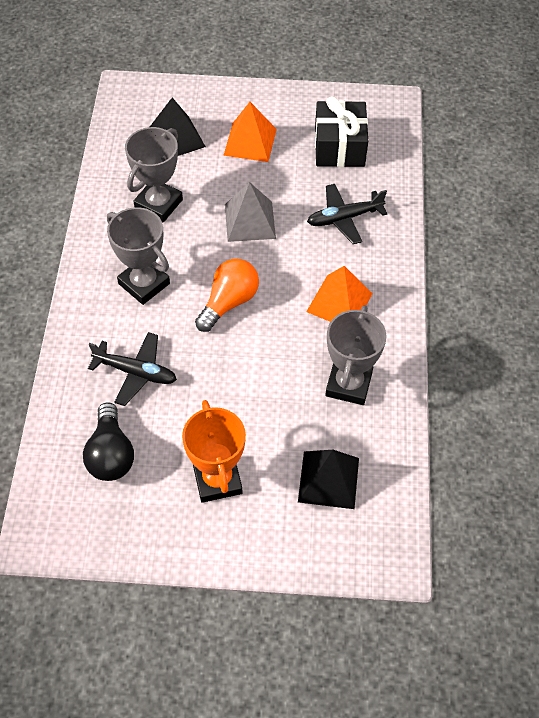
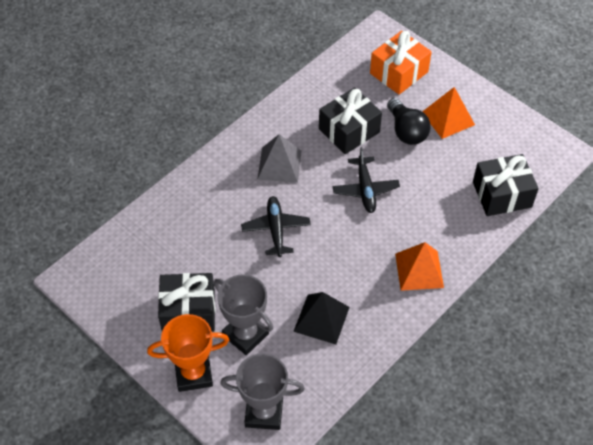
black gift: [315,96,368,167] = 1 -> [158,273,215,332] [319,87,382,154] [473,154,539,216] = 3
black pyramid: [150,98,206,156] [298,450,359,509] = 2 -> [293,292,350,344] = 1
grey trophy: [107,207,170,305] [125,127,183,222] [325,305,387,405] = 3 -> [214,274,273,355] [220,354,305,430] = 2
orange gift: none = 0 -> [370,31,432,95] = 1
orange light bulb: [195,259,259,332] = 1 -> none = 0

